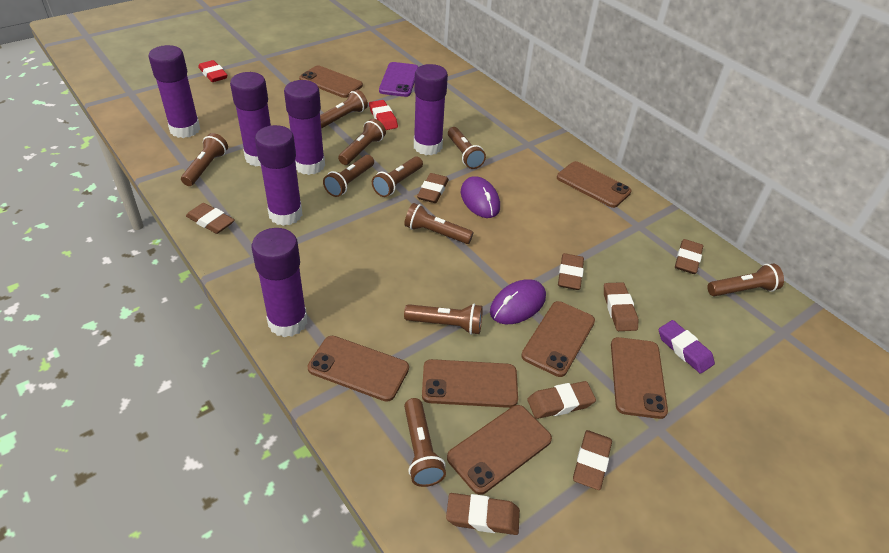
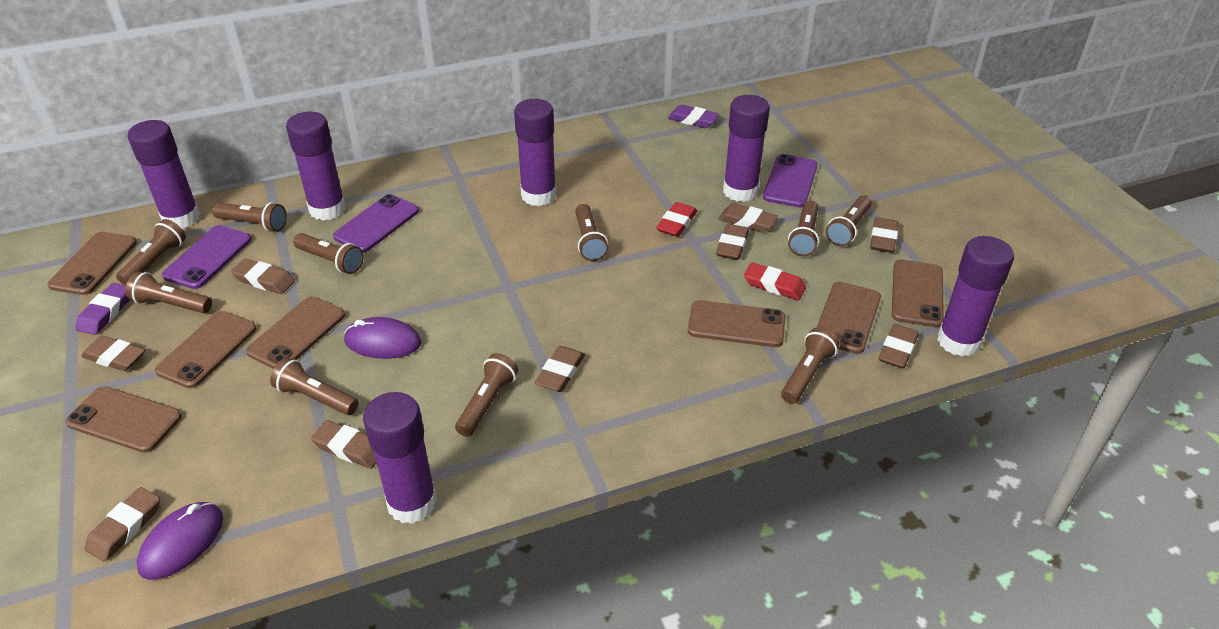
brown eraser: [186,203,235,234] [417,173,449,203] [446,493,520,535] [527,381,596,419] [558,253,584,290] [573,430,612,490] [604,282,638,331] [675,239,703,274] = 8 -> [81,336,145,371] [85,487,160,562] [231,258,295,294] [311,420,377,469] [535,346,585,392] [716,224,749,260] [719,203,778,233] [870,217,898,253] [879,324,919,368] = 9
purple eraser: [659,320,715,374] = 1 -> [76,283,129,335] [668,104,719,128] = 2
purple phone: [379,62,418,97] = 1 -> [162,225,251,289] [333,194,419,252] [763,154,818,208] = 3

